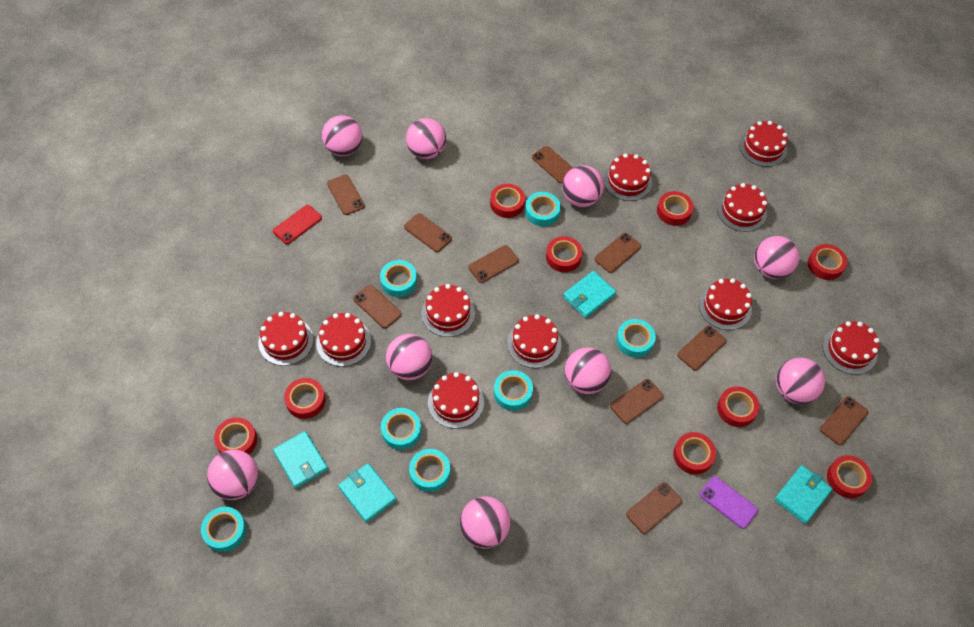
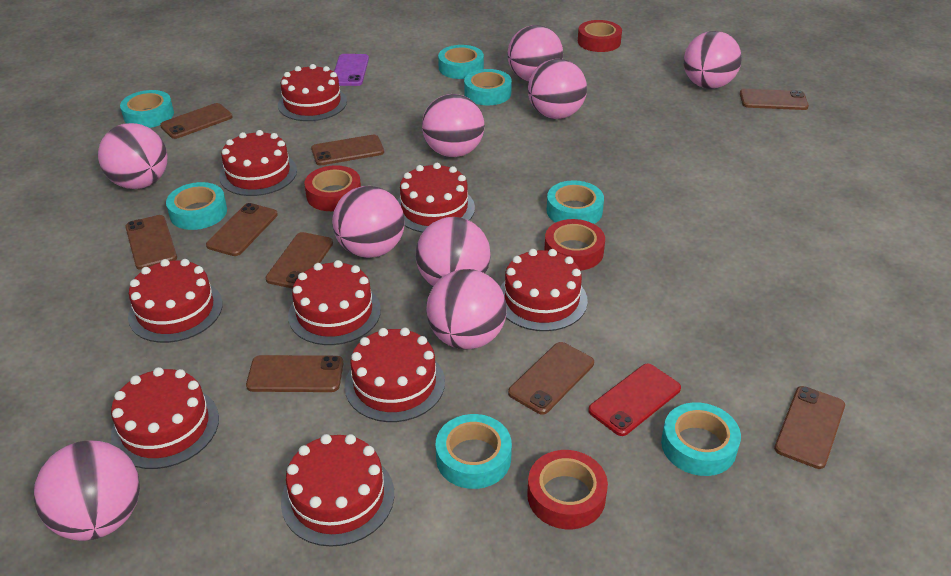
brown phone: [327,175,365,215] [353,285,402,328] [404,213,452,252] [468,245,519,283] [532,146,573,183] [594,233,641,273] [610,379,663,424] [626,482,682,534] [677,326,726,370] [820,396,868,445] = 10 -> [125,215,177,270] [160,103,233,139] [206,203,278,256] [246,355,344,392] [265,232,333,289] [311,135,384,165] [508,342,594,415] [740,89,809,110] [774,386,845,469] = 9
red cake: [258,312,314,366] [316,313,371,366] [422,284,475,337] [428,372,484,429] [507,314,561,368] [603,154,652,201] [699,278,752,330] [717,183,767,232] [739,121,788,167] [823,321,880,375] = 10 -> [111,367,219,469] [128,259,223,343] [219,130,297,196] [278,64,347,121] [281,434,394,547] [288,260,381,345] [345,328,445,422] [397,163,475,233] [500,249,588,331] = 9
red tape: [214,417,257,454] [284,378,326,419] [490,184,525,218] [546,236,583,272] [657,191,694,226] [673,432,716,475] [717,386,759,427] [808,244,847,280] [827,455,872,498] = 9 -> [304,165,361,211] [527,450,608,529] [544,219,605,271] [578,20,622,52] = 4
turquoise wallet: [273,431,328,488] [338,463,396,523] [563,271,616,318] [774,465,833,524] = 4 -> none = 0

